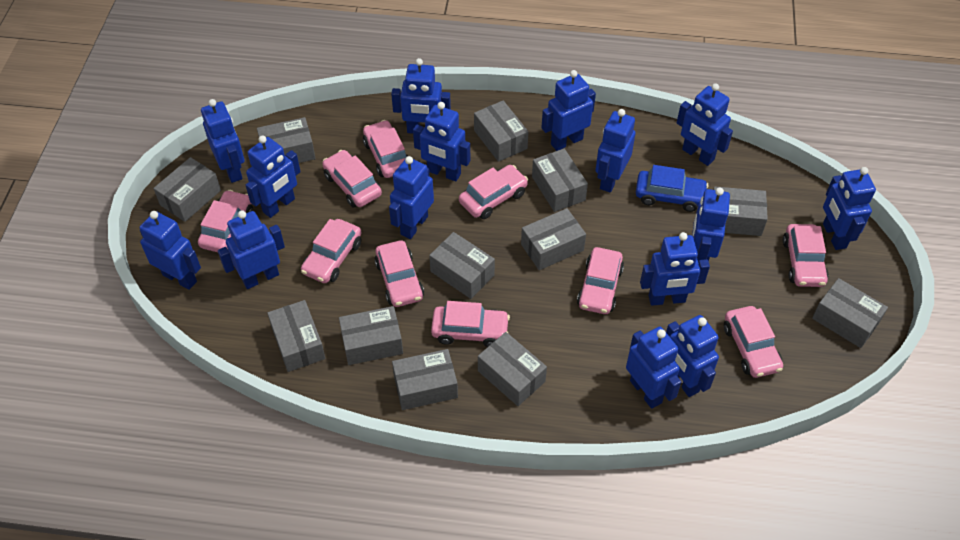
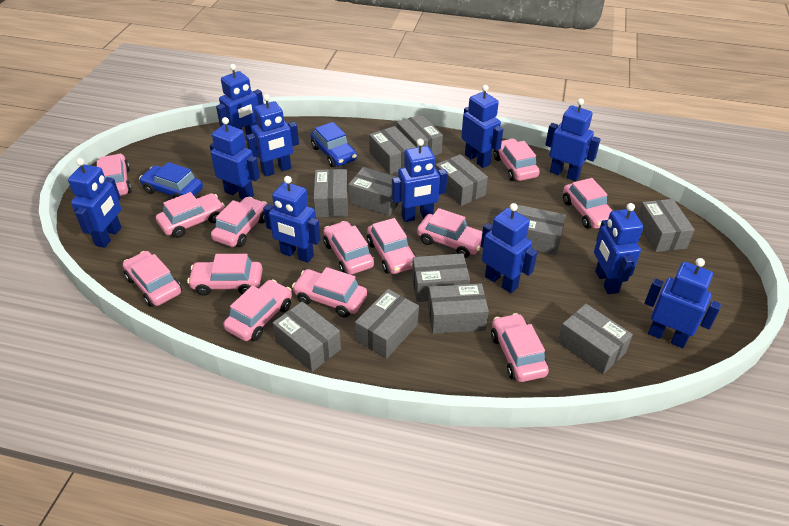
blue car: [636,165,708,212] = 1 -> [139,162,203,199] [310,122,357,167] = 2
blue robot: [140,211,201,290] [201,99,245,183] [218,210,285,289] [246,135,301,218] [389,156,434,239] [391,58,451,134] [413,102,470,181] [541,70,596,151] [595,109,636,193] [626,327,681,409] [640,232,710,306] [666,315,719,397] [677,83,733,166] [692,187,730,262] [823,167,876,250] = 15 -> [68,158,122,248] [210,117,260,200] [216,64,264,135] [246,94,299,177] [263,176,321,263] [392,139,447,222] [461,85,503,168] [481,203,537,293] [545,98,601,181] [594,203,644,294] [645,258,722,348] = 11
pink car: [198,190,253,252] [301,219,361,283] [322,150,382,208] [363,120,408,178] [374,240,424,307] [431,301,510,347] [459,165,528,219] [577,247,624,314] [724,306,783,378] [783,224,829,287] = 10 -> [97,154,132,196] [123,251,182,307] [156,192,225,238] [187,254,263,296] [211,197,267,247] [223,280,292,341] [292,267,367,318] [323,221,374,275] [367,218,416,274] [417,208,482,258] [491,313,549,382] [493,139,540,181] [563,178,613,229] = 13

